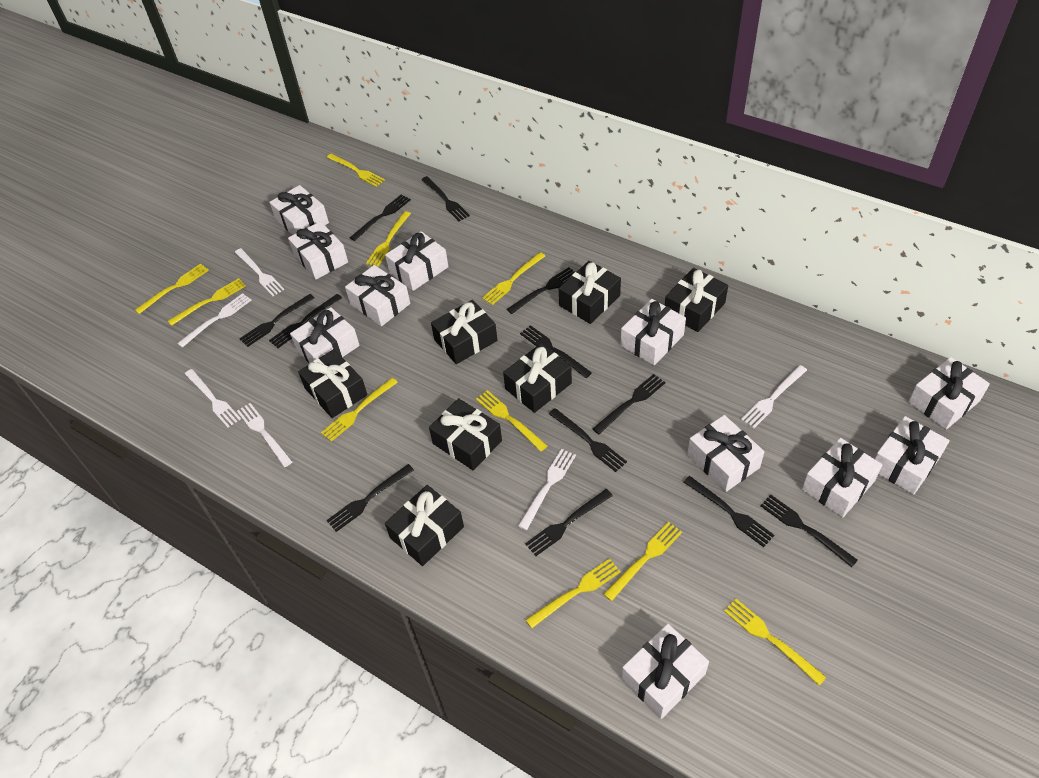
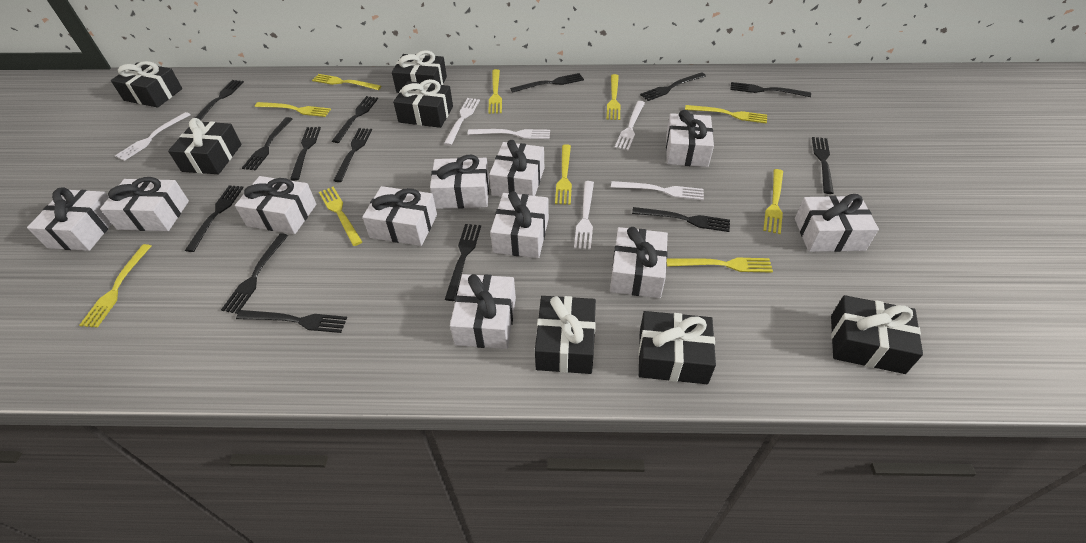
black fork: [240,294,314,347] [269,294,342,348] [326,464,414,532] [350,194,411,241] [421,176,470,221] [507,267,575,314] [520,325,592,378] [525,489,613,556] [549,408,627,472] [593,374,666,434] [683,476,774,547] [760,495,858,567] = 12 -> [185,185,244,252] [195,80,244,120] [221,233,288,314] [236,310,347,333] [242,117,292,170] [290,127,321,180] [332,96,378,143] [333,128,372,182] [445,224,481,301] [510,73,584,93] [632,207,730,232] [640,72,706,101] [730,82,811,97] [812,137,834,194] = 14

